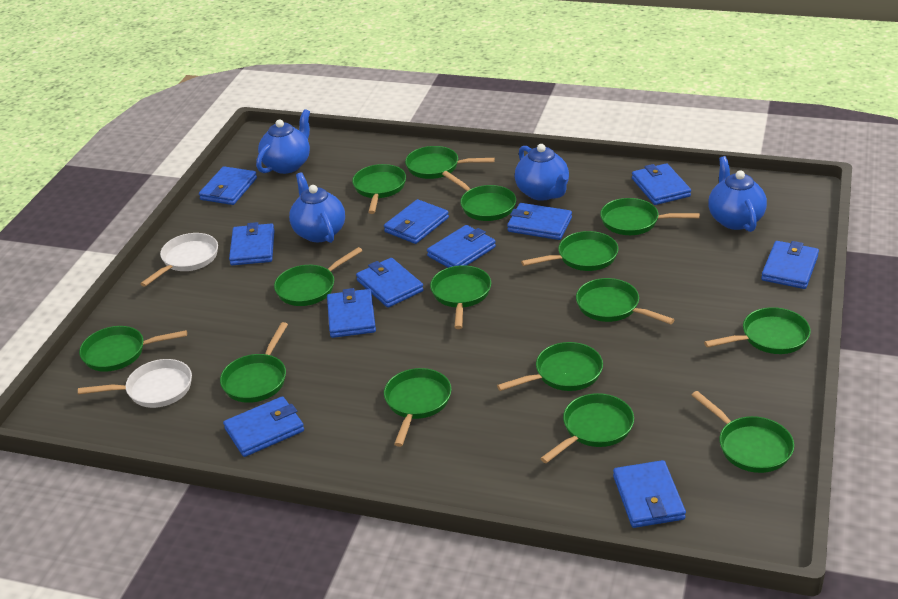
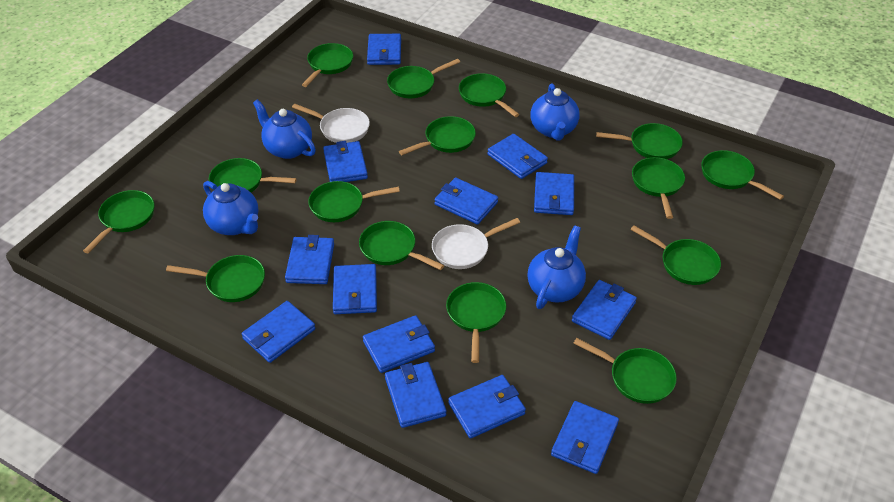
blue wallet: [199,166,257,205] [223,396,304,457] [229,222,275,265] [327,288,376,338] [356,258,424,308] [384,199,449,244] [427,225,496,268] [507,203,572,240] [613,460,686,528] [632,163,691,205] [761,241,819,289] = 11 -> [242,301,315,363] [285,235,334,284] [323,141,368,182] [333,264,377,314] [363,315,435,373] [367,34,401,65] [385,362,446,428] [434,178,498,225] [448,375,526,439] [487,134,548,179] [534,172,574,215] [551,401,619,474] [572,280,637,340] = 13

